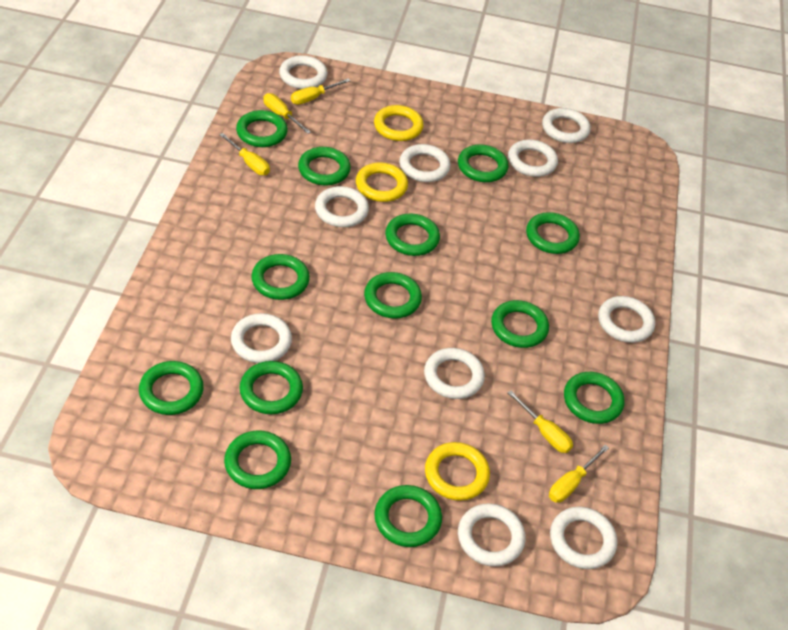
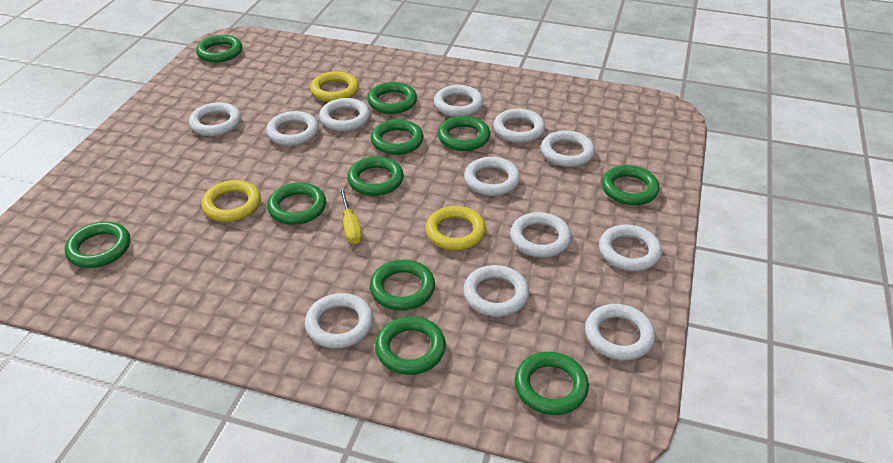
green ring: [139,361,204,415] [224,430,291,489] [236,110,288,147] [239,361,303,414] [251,254,310,300] [298,147,351,185] [364,272,422,319] [374,485,442,547] [385,214,440,256] [458,144,508,182] [491,300,549,348] [526,212,580,254] [564,372,625,424] = 13 -> [65,221,130,268] [196,35,242,62] [267,183,326,225] [347,156,404,196] [368,82,417,114] [370,259,435,311] [371,119,424,155] [375,316,446,375] [438,116,490,151] [515,352,589,415] [602,165,660,205] = 11
white ring: [231,313,292,363] [279,55,328,89] [315,186,369,227] [399,144,451,182] [424,348,485,399] [458,503,525,567] [508,140,558,177] [542,108,591,143] [550,506,617,569] [598,296,655,343] = 10 -> [189,102,241,136] [266,111,319,146] [305,293,373,349] [319,98,370,131] [434,85,483,117] [463,265,529,317] [464,157,520,196] [493,108,545,143] [510,212,572,257] [541,130,595,167] [585,304,655,361] [599,225,662,271] = 12
yellow screwdriver: [219,133,270,175] [263,93,311,134] [291,79,350,105] [508,390,573,453] [549,445,609,503] = 5 -> [339,188,362,244] = 1

